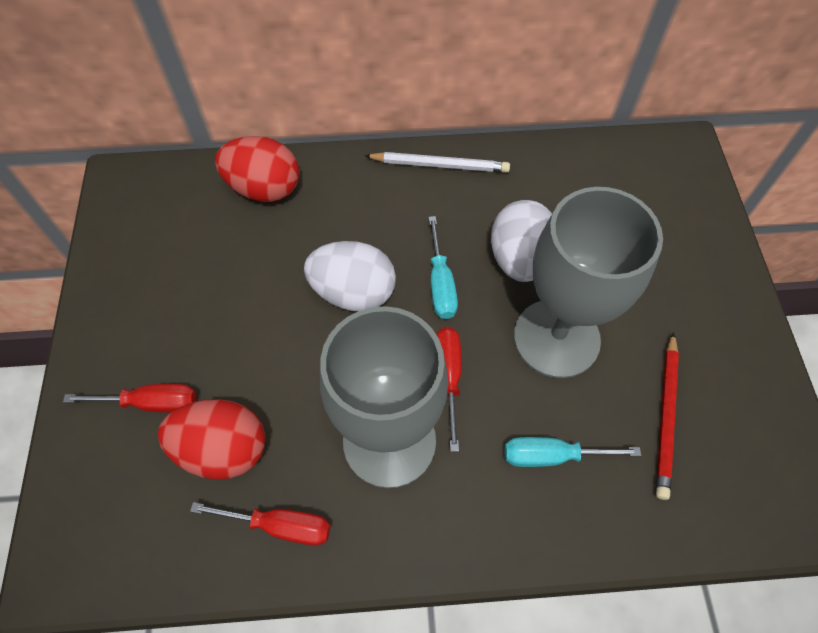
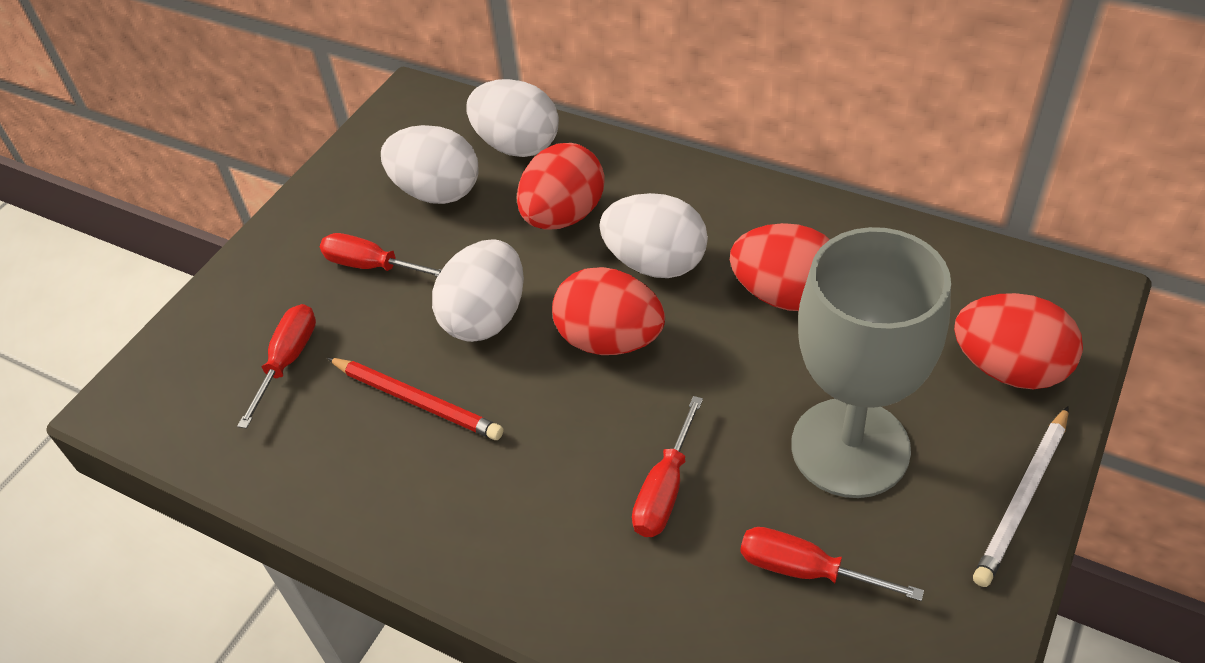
grey goblet: [320,306,448,488] [514,187,663,378] = 2 -> [791,227,951,498] = 1
red egg: [158,399,266,480] [215,136,299,202] = 2 -> [517,143,604,230] [552,267,665,355] [730,223,830,311] [954,293,1083,389] = 4
red screwdriver: [63,384,196,413] [190,502,331,546] [436,327,462,452] = 3 -> [237,304,316,429] [320,233,442,277] [632,396,703,537] [740,527,924,601] = 4
turquoise screwdriver: [428,216,458,319] [505,437,641,467] = 2 -> none = 0
white egg: [304,241,396,311] [491,200,552,282] = 2 -> [381,125,479,204] [432,239,524,342] [466,79,559,157] [599,193,708,278] = 4

